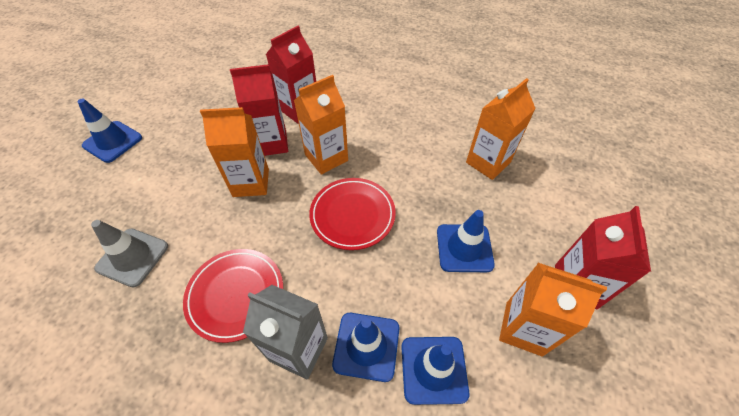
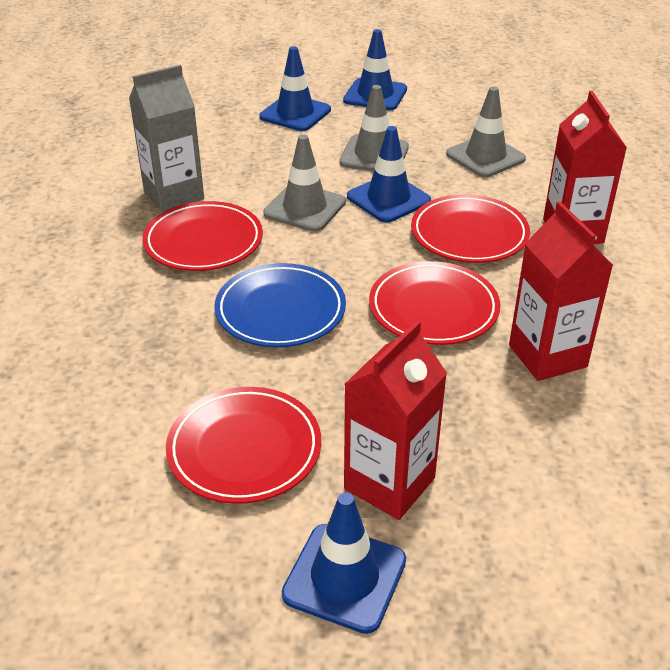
blue plate: none = 0 -> [214,263,346,347] = 1
grey traffic cone: [91,220,168,287] = 1 -> [263,134,346,232] [339,85,409,171] [446,86,526,177] = 3
orange carton: [200,107,269,197] [294,75,348,175] [466,78,536,180] [499,263,607,356] = 4 -> none = 0
red plate: [183,249,283,343] [309,178,396,250] = 2 -> [143,201,263,271] [166,387,321,504] [369,261,501,345] [411,194,530,263] = 4

